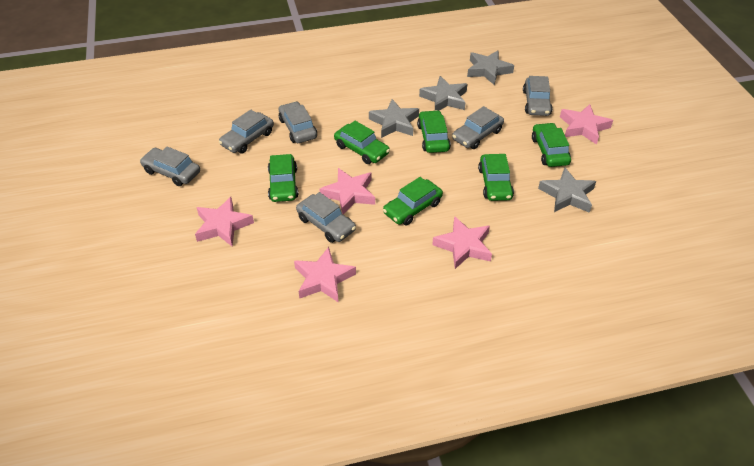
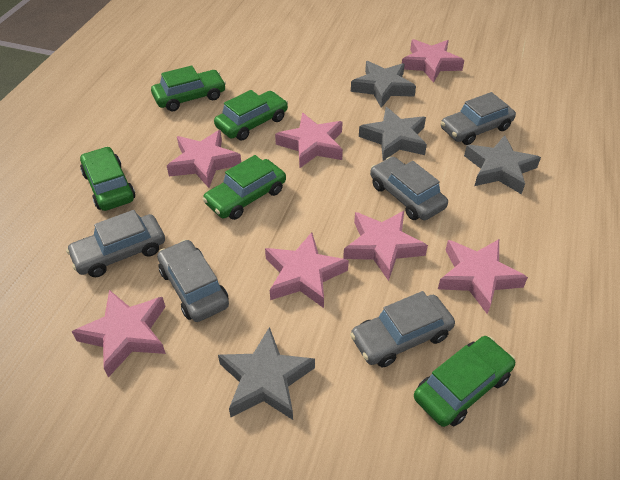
green car: [268,154,298,202] [334,121,390,164] [383,177,443,225] [417,110,451,153] [478,154,514,201] [532,123,571,167] = 6 -> [80,147,135,211] [151,65,226,111] [203,155,286,220] [214,90,288,140] [414,336,515,427] = 5
grey car: [140,146,200,186] [219,110,274,154] [279,101,317,143] [296,192,356,243] [452,106,504,149] [523,76,553,116] = 6 -> [66,210,165,277] [157,240,229,322] [350,291,455,367] [370,157,448,220] [441,92,516,145] = 5
pink star: [195,197,254,247] [294,247,356,303] [319,168,375,214] [432,216,492,269] [560,104,613,145] = 5 -> [71,290,166,377] [167,130,241,188] [265,232,349,308] [275,113,343,168] [343,211,428,281] [402,39,464,83] [438,239,528,314] = 7

